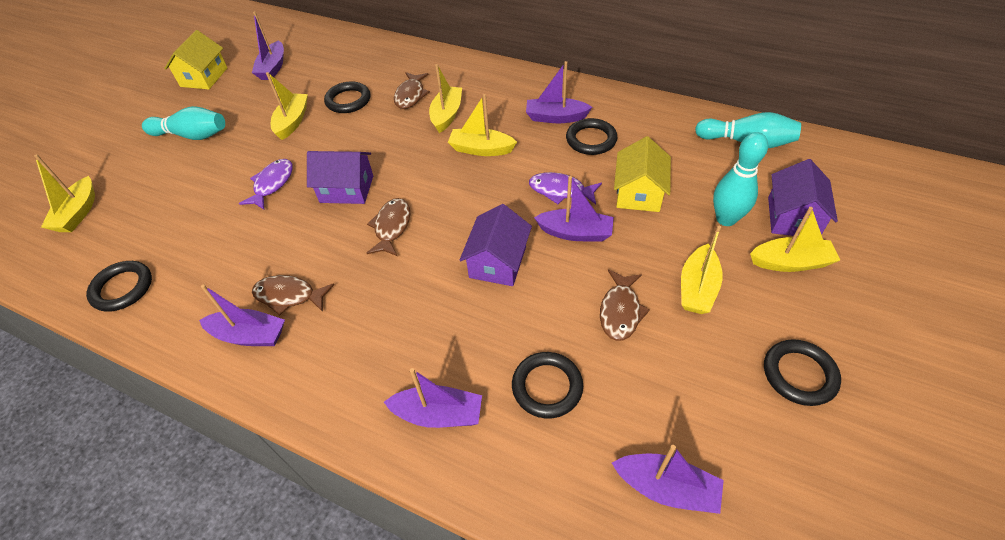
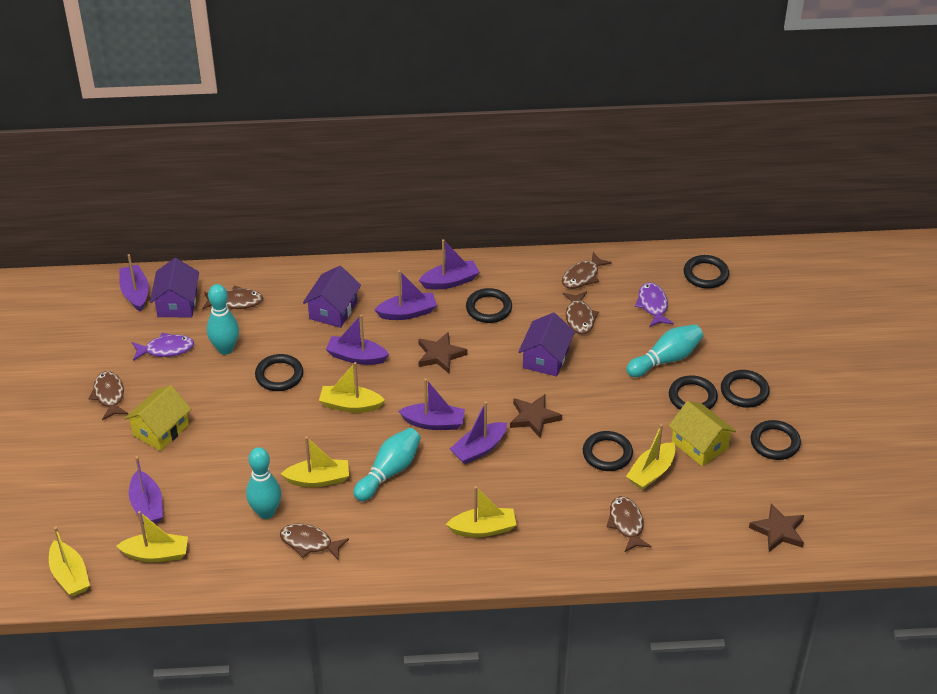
black ring: [86,261,152,312] [324,81,371,113] [512,352,583,419] [566,118,617,155] [764,339,841,406] = 5 -> [255,354,303,391] [466,288,512,323] [583,431,633,471] [669,375,718,410] [684,255,729,289] [721,370,770,408] [750,420,801,460] = 7
brown fish: [252,275,334,315] [367,198,410,256] [394,72,430,109] [600,270,650,341] = 4 -> [89,371,128,420] [202,285,263,310] [280,523,349,560] [562,252,612,289] [563,291,599,334] [607,496,652,552] = 6
brown star: none = 0 -> [418,332,468,373] [510,394,562,438] [749,503,804,552] = 3
purple boat: [199,284,285,346] [252,11,284,80] [384,368,482,428] [526,61,592,123] [534,176,614,242] [612,445,724,514] = 6 -> [119,254,149,312] [129,456,163,524] [326,314,389,365] [375,270,437,320] [399,378,465,430] [419,239,479,289] [450,401,507,464] = 7
turquoise bowling pin: [142,106,225,140] [695,112,801,148] [713,132,768,226] = 3 -> [207,284,239,355] [246,447,281,519] [353,428,421,501] [626,324,703,377] = 4

